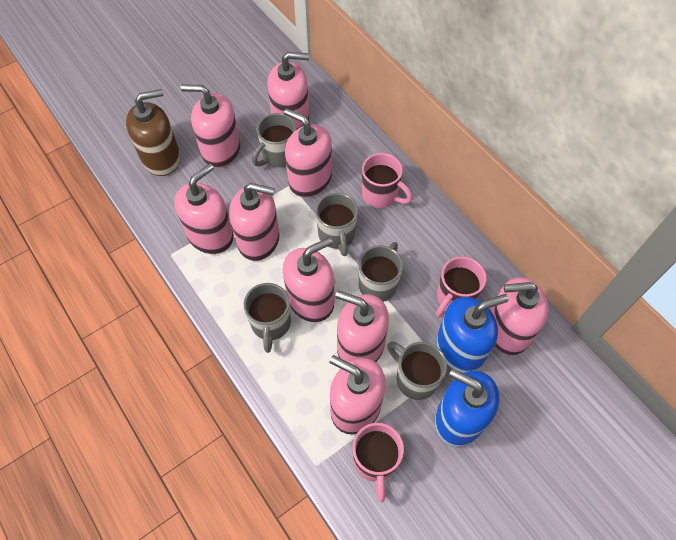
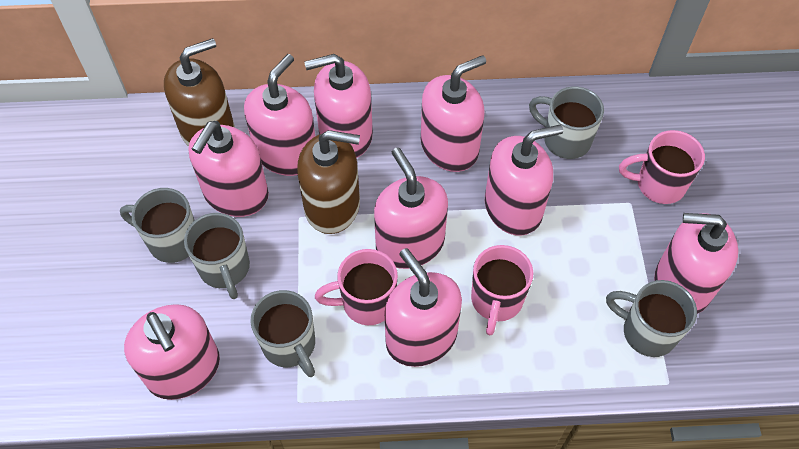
blue soap dispenser: [435,369,499,447] [437,294,509,373] = 2 -> none = 0
brown soap dispenser: [126,89,181,176] = 1 -> [164,38,235,146] [297,130,360,234] = 2

